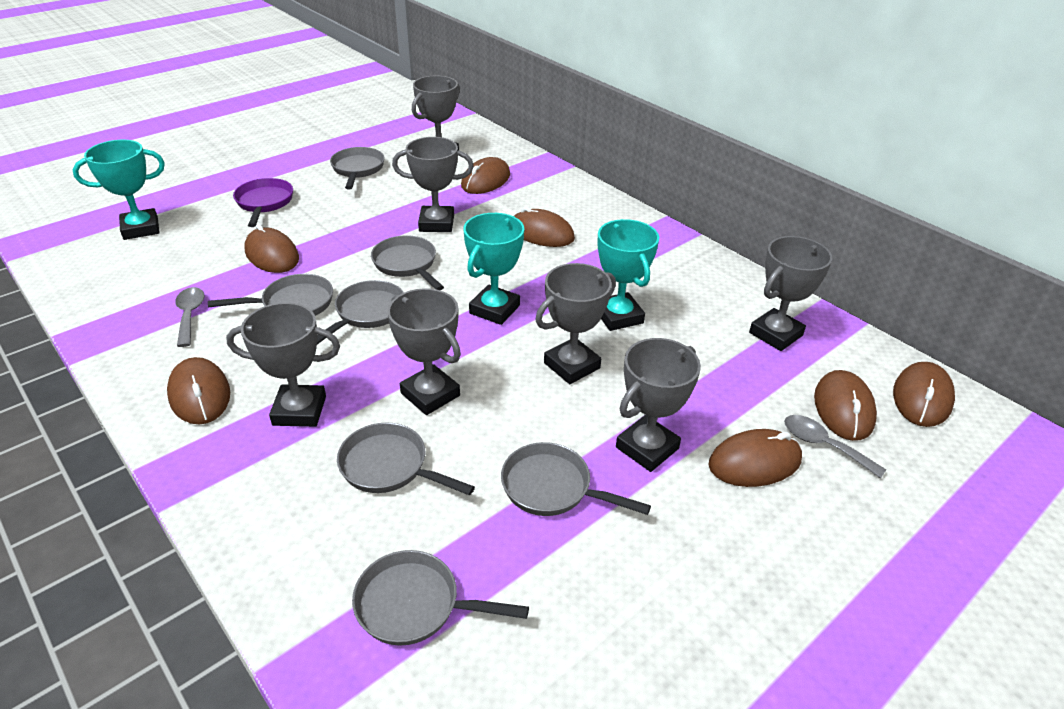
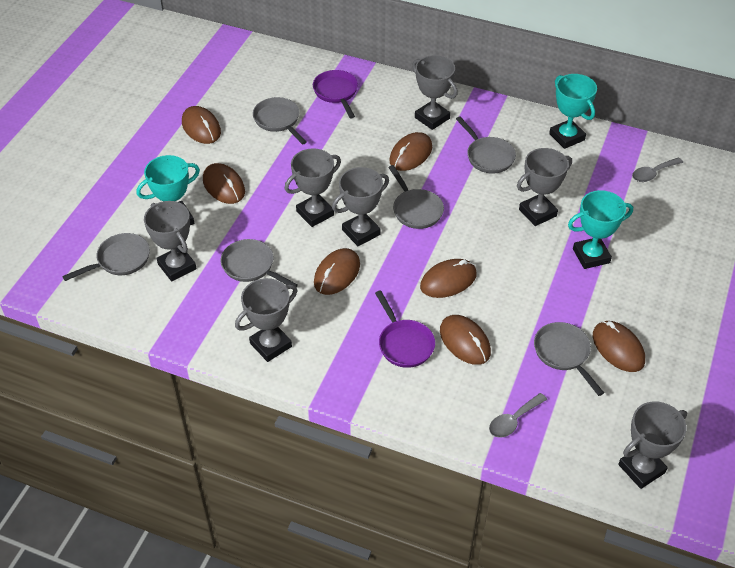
grey pan: [208,274,333,316] [317,280,404,344] [330,147,385,189] [337,423,475,496] [352,550,529,646] [371,235,444,290] [501,442,651,516] = 7 -> [62,233,150,281] [220,239,298,287] [253,97,307,145] [388,165,444,229] [456,116,516,174] [534,322,604,396] = 6
purple pan: [233,178,293,227] = 1 -> [313,70,358,118] [375,290,435,368] = 2

